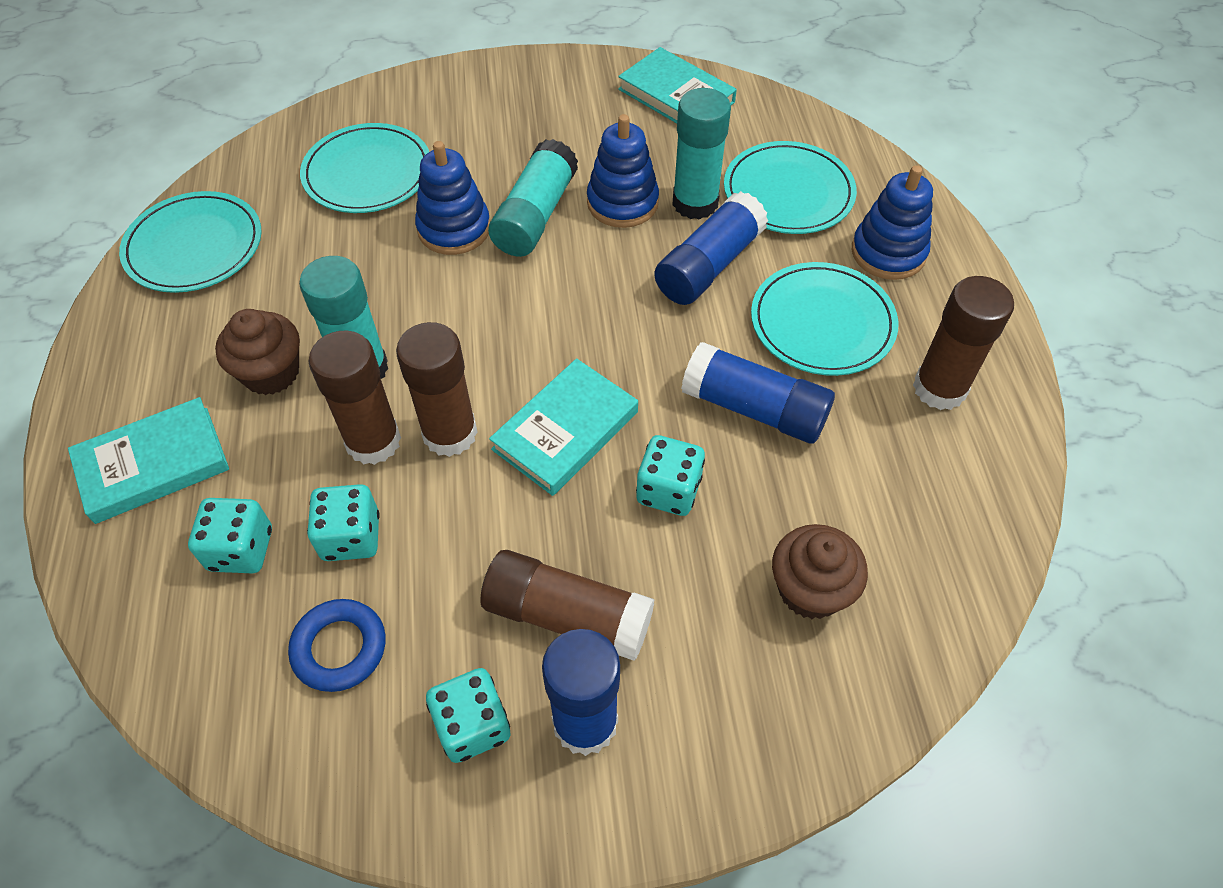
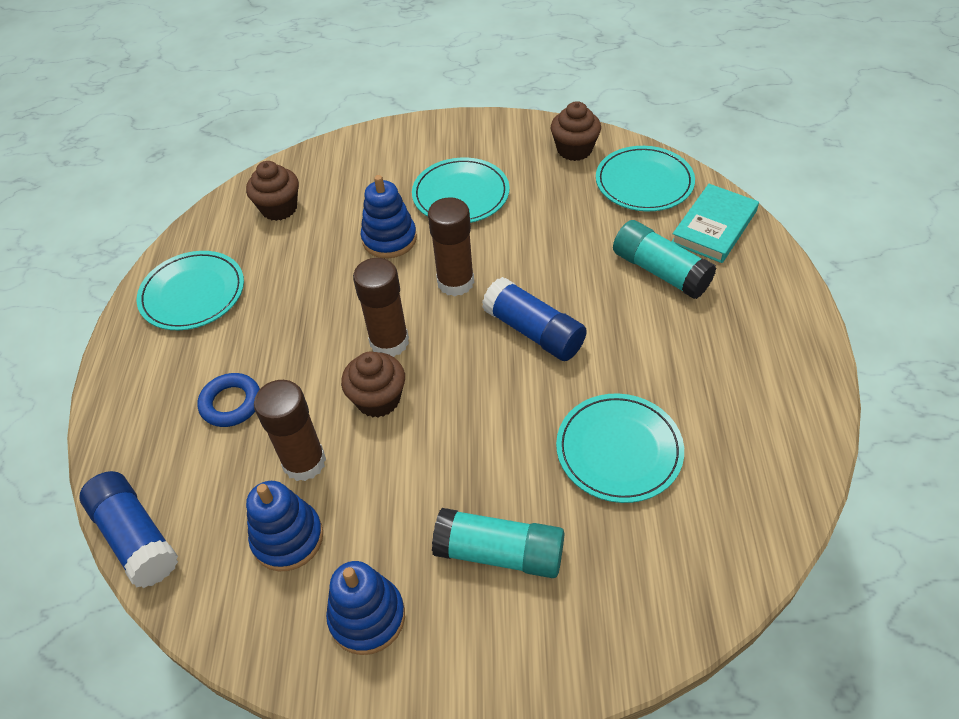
blue glue stick: [542,629,620,756] [654,191,768,305] [681,342,835,444] = 3 -> [79,471,178,588] [482,277,587,361] = 2
brown cupcake: [215,309,300,395] [772,524,868,619] = 2 -> [246,161,299,221] [341,351,405,418] [551,101,601,161] = 3
brown glue stick: [309,331,401,465] [396,322,478,457] [481,550,655,661] [913,276,1014,410] = 4 -> [254,380,326,481] [353,258,409,357] [428,197,474,296] = 3
turquoise book: [68,397,229,524] [489,358,638,496] [618,47,737,123] = 3 -> [671,184,759,263] = 1
turquoise dice: [188,498,272,573] [307,484,380,561] [426,668,510,763] [636,435,705,516] = 4 -> none = 0
turquoise glue stick: [299,256,388,379] [488,139,578,257] [673,88,731,220] = 3 -> [432,508,564,578] [613,220,716,299] = 2

